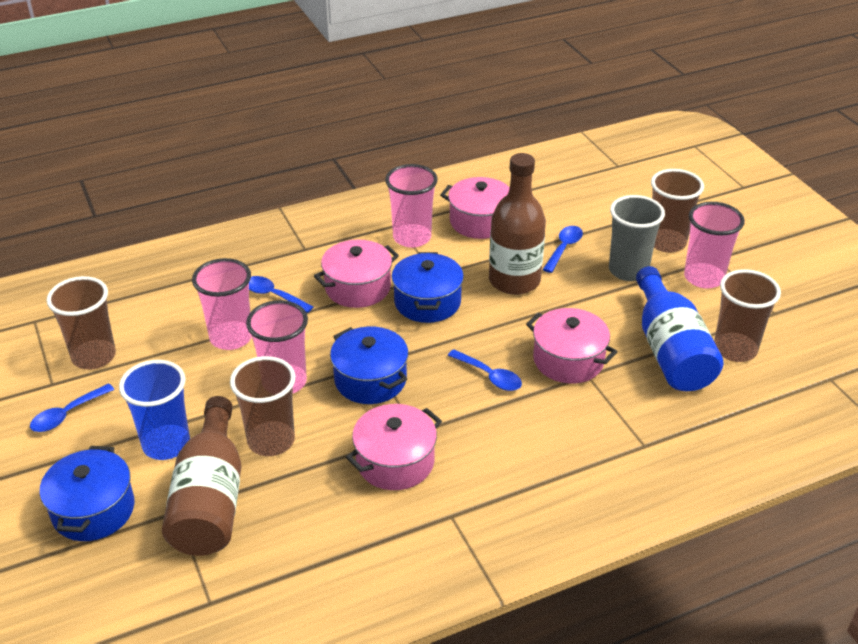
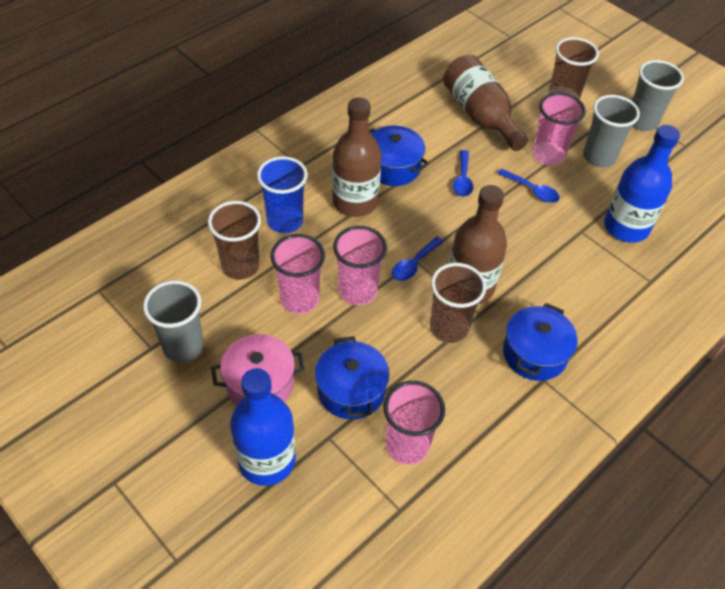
blue bottle: [636,266,724,391] = 1 -> [230,368,296,486] [604,125,680,243] = 2
blue spoon: [30,384,114,432] [249,276,314,313] [448,349,522,391] [543,226,583,273] = 4 -> [392,237,444,281] [453,150,473,197] [497,169,560,203] = 3
brown bottle: [162,396,241,556] [489,153,546,295] = 2 -> [332,97,382,217] [443,55,528,151] [449,185,507,304] = 3
brown cup: [46,276,116,370] [230,356,296,456] [651,169,704,253] [714,269,781,362] = 4 -> [208,201,261,280] [430,263,486,343] [548,37,599,100] = 3
grey cup: [609,195,665,281] = 1 -> [143,280,204,363] [583,95,640,168] [632,60,684,131] = 3
pink pot: [314,239,399,308] [346,404,442,490] [440,177,510,239] [526,308,618,384] = 4 -> [211,334,305,405] = 1

